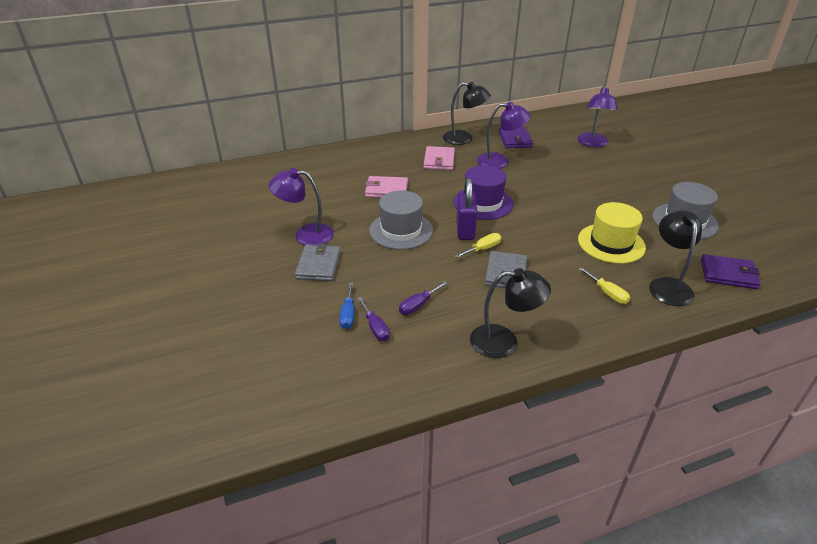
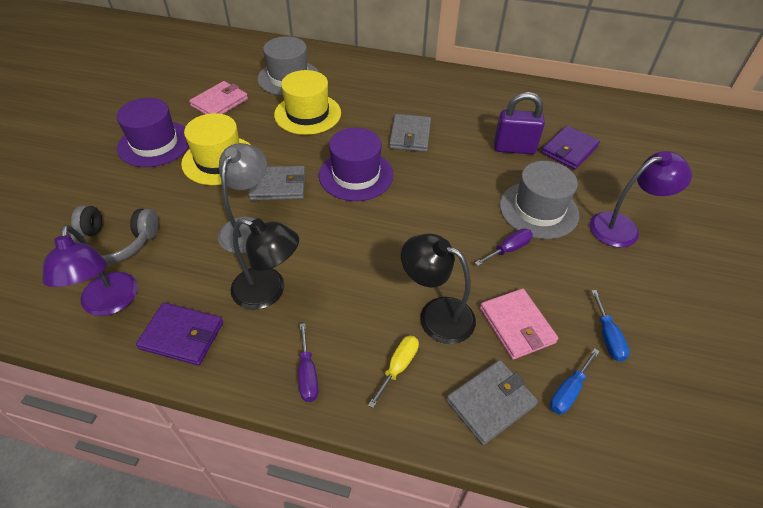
black lamp: [443,82,491,145] [470,268,551,358] [649,210,702,306] = 3 -> [230,218,299,310] [401,234,476,344] = 2
blue screwdriver: [340,283,354,329] = 1 -> [550,348,600,415] [591,290,630,362] = 2
grey headphones: none = 0 -> [70,205,159,265] = 1
grey lamp: none = 0 -> [218,143,267,254] = 1
grey wallet: [295,243,341,281] [485,251,527,288] = 2 -> [248,166,305,201] [389,114,431,152] [446,360,538,445] = 3
purple hat: [453,165,513,220] = 1 -> [116,98,189,167] [319,128,394,201] = 2
purple lamp: [269,168,334,245] [477,102,531,169] [577,85,618,147] = 3 -> [42,225,138,316] [590,151,692,248] = 2
yellow hat: [578,202,646,264] = 1 -> [181,113,251,185] [274,70,341,135] = 2
yellow screwdriver: [455,233,501,258] [578,267,630,304] = 2 -> [368,336,419,408] = 1

